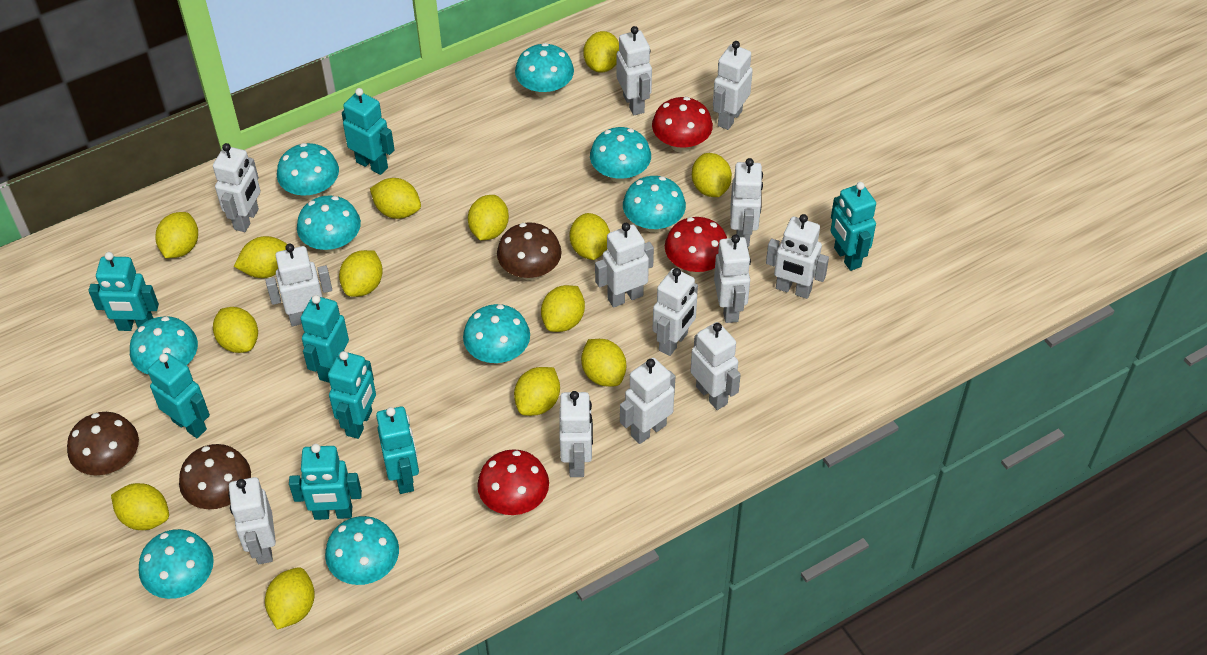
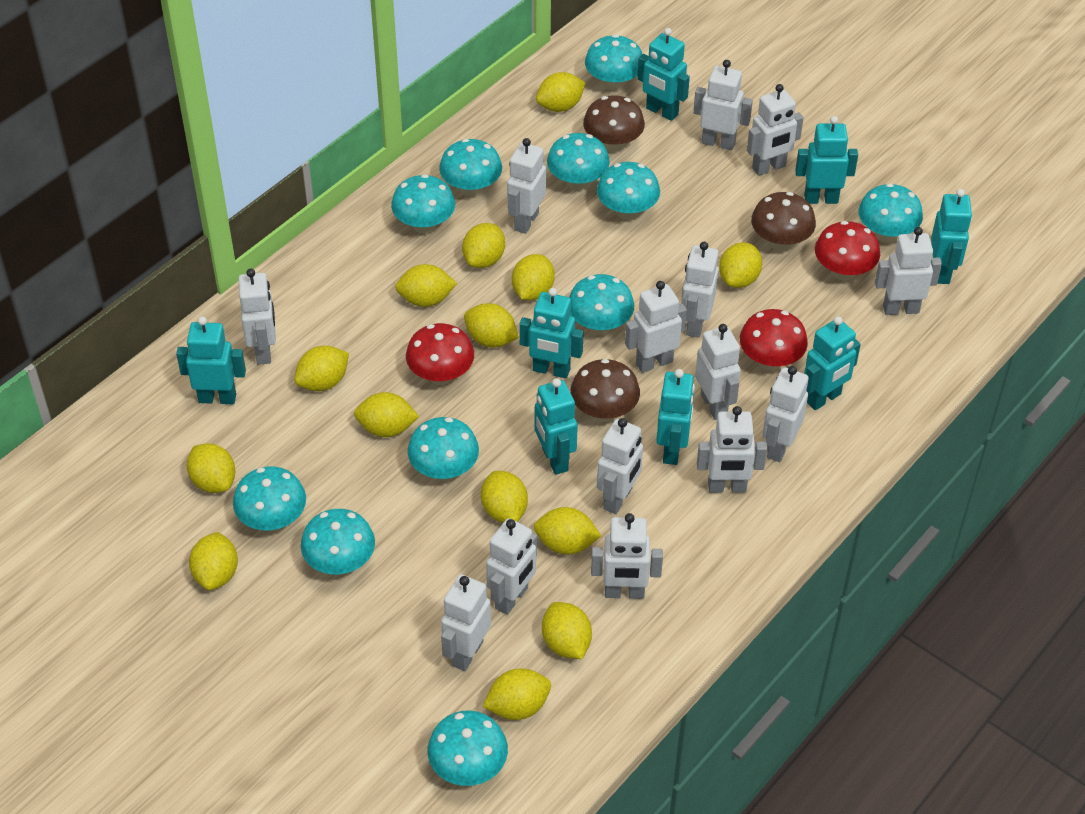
turquoise mushroom: [130,316,198,374] [139,529,214,599] [277,143,339,199] [297,196,361,253] [325,516,399,585] [463,304,530,364] [515,43,574,98] [590,127,651,183] [623,176,686,233] = 9 -> [233,467,306,531] [301,509,375,575] [391,174,455,234] [407,417,479,481] [427,710,508,786] [439,139,502,197] [547,133,610,190] [569,274,634,335] [585,34,642,91] [597,162,660,220] [858,183,923,243] = 11
white robot: [213,143,260,232] [228,477,276,564] [265,244,332,326] [559,391,593,477] [595,223,654,308] [617,26,652,115] [620,358,675,444] [653,268,698,356] [690,322,741,410] [713,41,753,130] [714,235,751,323] [730,158,763,247] [766,214,829,299] = 13 -> [239,269,276,365] [441,574,491,671] [486,518,537,615] [507,138,546,234] [591,513,663,599] [597,418,643,514] [625,281,687,373] [681,242,719,338] [693,60,753,150] [695,324,741,420] [697,406,767,493] [747,84,803,176] [762,366,809,462] [875,227,942,315] = 14

